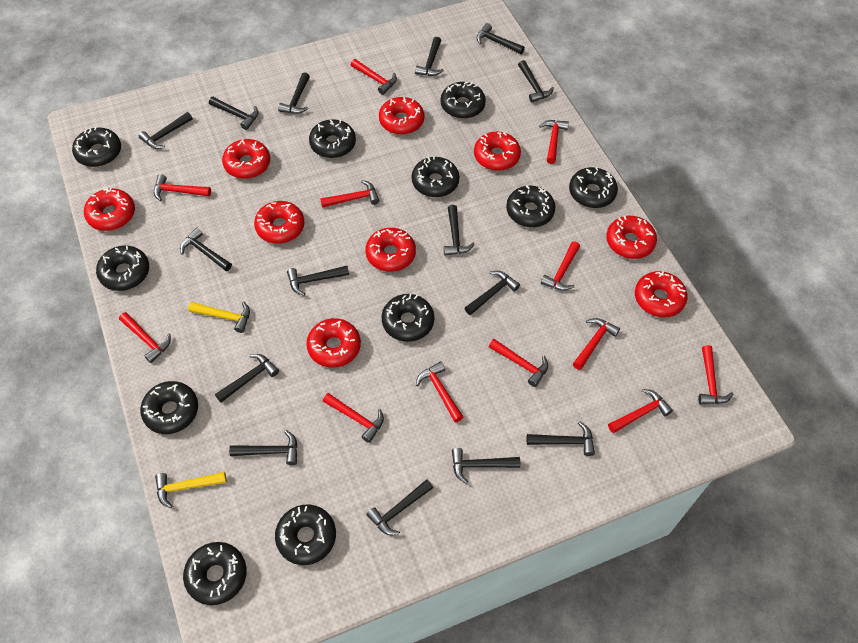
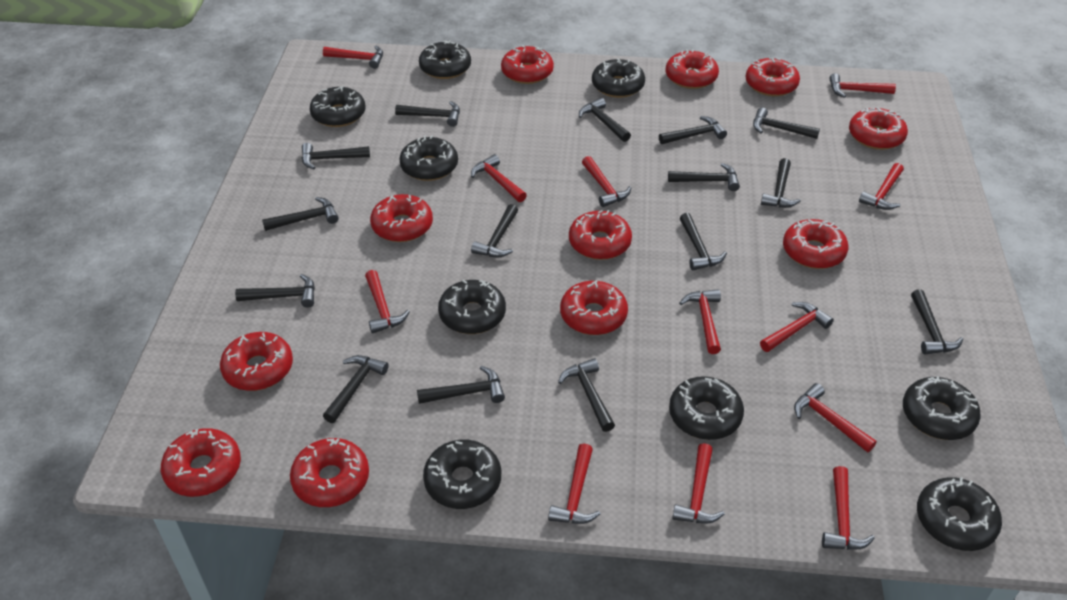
black donut: [72,127,121,167] [96,245,149,291] [140,381,198,434] [183,542,247,605] [275,505,336,565] [309,119,356,158] [382,294,434,342] [412,156,460,197] [441,82,486,119] [506,186,555,227] [569,167,618,208] = 11 -> [310,86,365,127] [399,135,458,181] [419,40,471,79] [423,440,501,509] [438,279,506,334] [592,58,645,98] [669,376,744,440] [903,376,981,440] [917,477,1002,551] = 9
red donut: [84,188,135,231] [222,139,270,179] [254,201,305,244] [306,318,361,368] [365,228,416,272] [379,97,424,135] [474,132,521,171] [606,216,657,259] [635,271,687,318] = 9 -> [161,428,241,497] [220,332,293,391] [290,438,369,507] [370,194,433,242] [501,45,554,84] [560,280,628,335] [569,210,632,260] [666,49,719,89] [746,58,800,97] [783,219,848,269] [849,107,908,150] = 11
yellow hammer: [155,472,227,508] [188,301,250,333] = 2 -> none = 0

